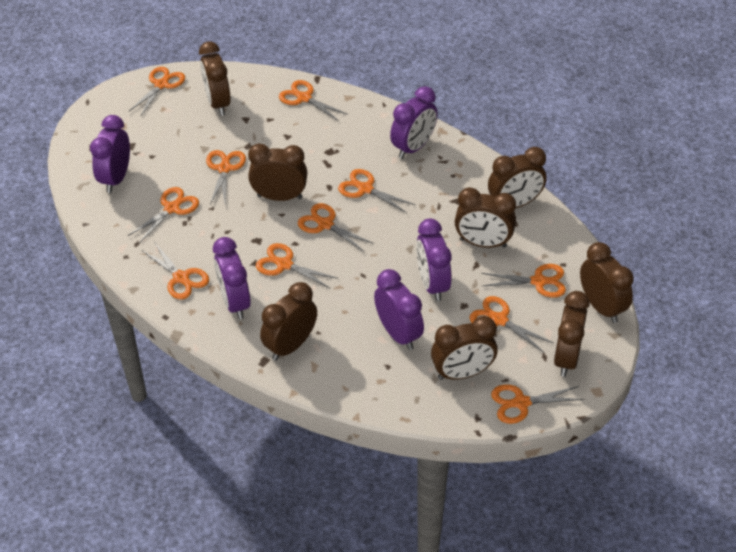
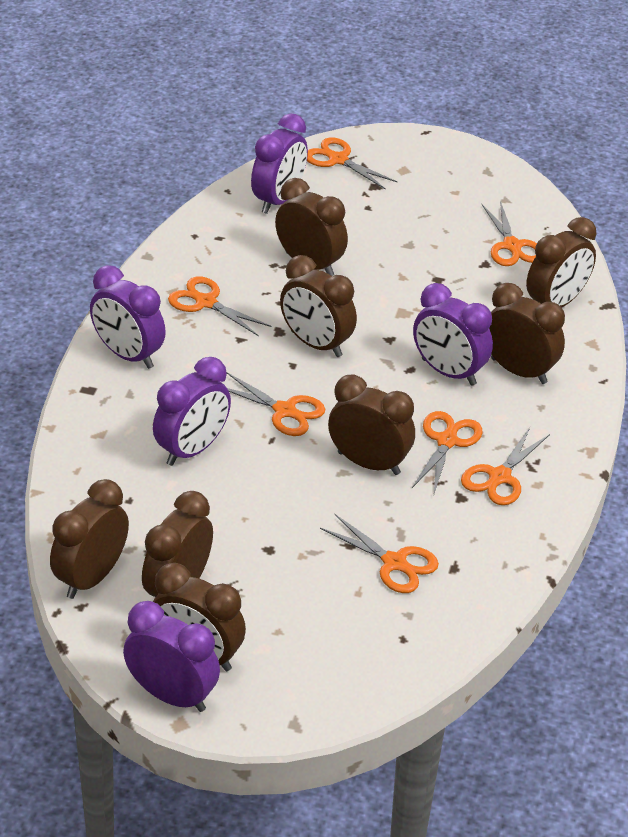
orange scissors: [128,67,185,116] [128,187,199,243] [142,242,209,300] [206,150,246,205] [256,243,338,288] [279,80,347,121] [297,203,374,252] [338,169,415,213] [469,296,553,353] [481,264,566,298] [491,384,584,424] = 11 -> [168,276,272,336] [227,373,325,436] [307,137,398,190] [320,514,439,593] [412,411,483,494] [461,427,550,505] [482,201,537,266] = 7

